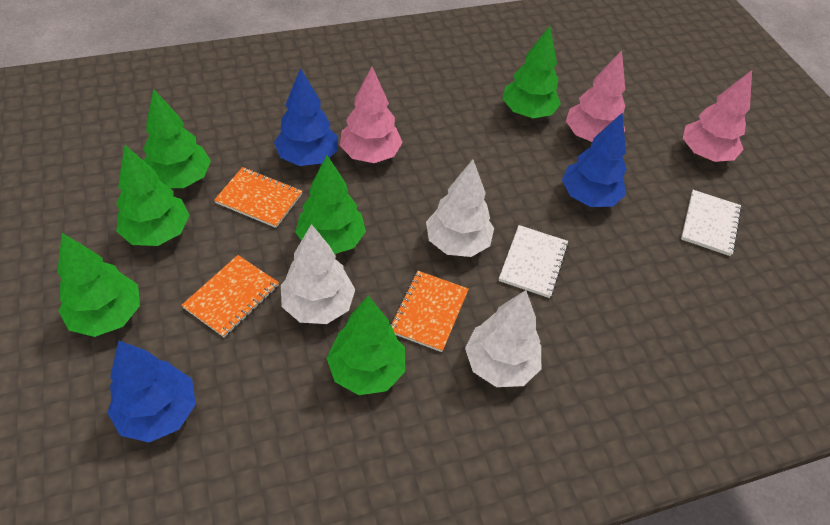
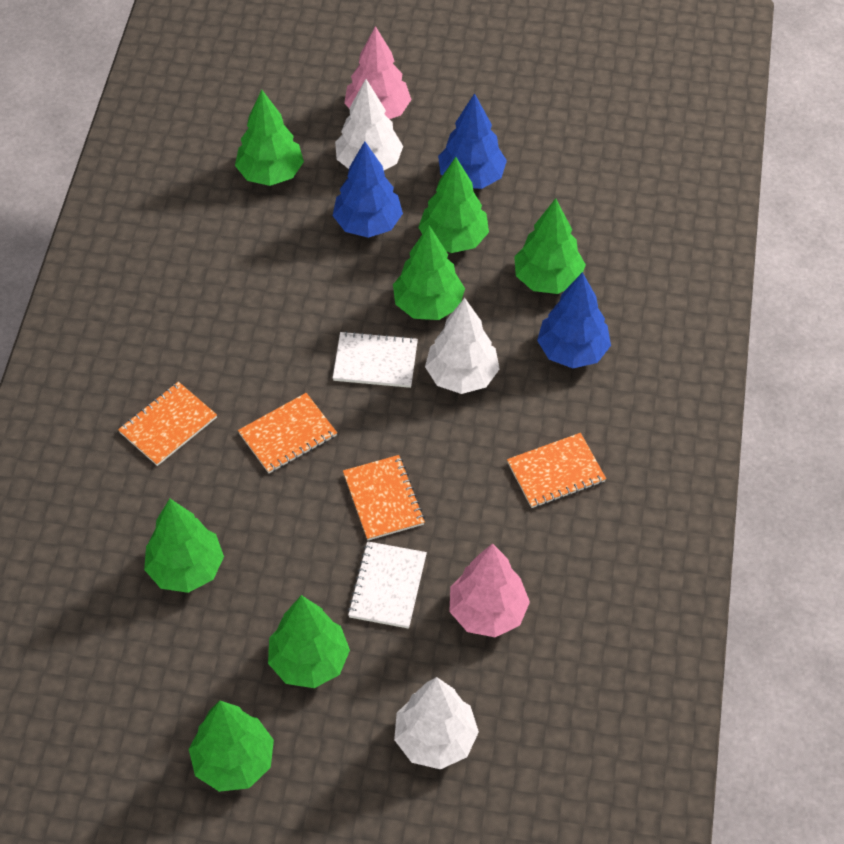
green tree: [58,233,140,337] [116,145,190,246] [143,89,211,188] [295,155,366,254] [327,295,405,395] [503,26,561,118] = 6 -> [144,499,224,593] [189,701,274,792] [235,90,304,186] [268,595,350,688] [393,225,465,320] [418,157,489,253] [514,198,586,294] = 7
orange notebook: [181,255,279,338] [214,167,302,228] [390,271,469,352] = 3 -> [118,382,217,466] [238,393,337,473] [343,455,425,540] [507,433,606,508] = 4
pink tree: [340,67,403,163] [566,51,625,142] [683,70,752,162] = 3 -> [344,26,412,119] [449,543,530,637] = 2

